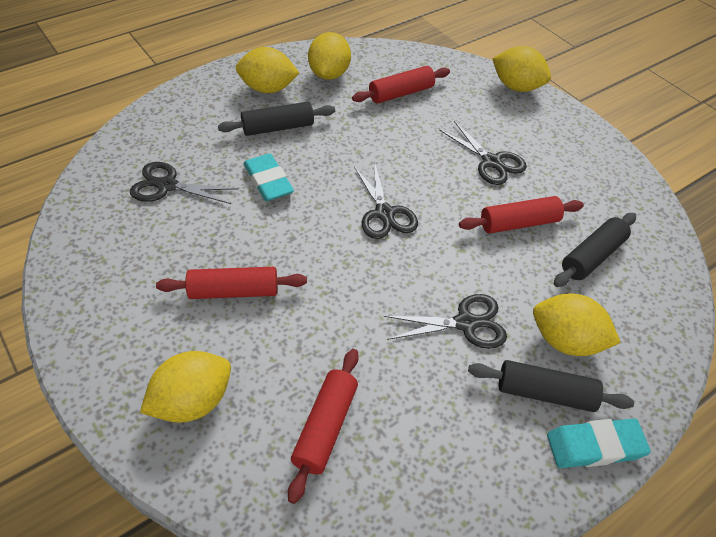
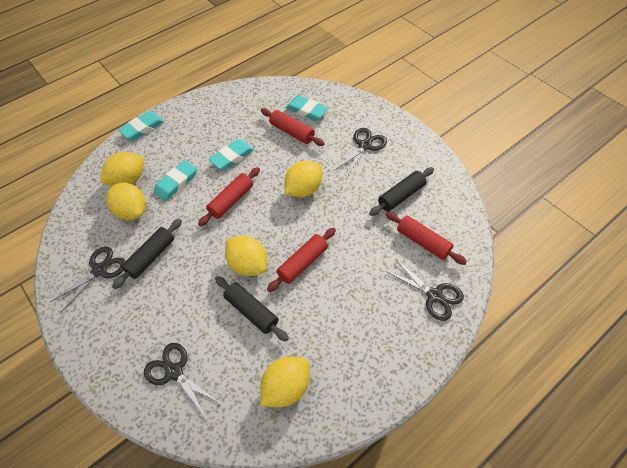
turquoise eraser: [243,153,294,201] [547,418,651,468] = 2 -> [118,111,164,140] [153,160,197,201] [208,139,254,170] [286,95,328,121] = 4

